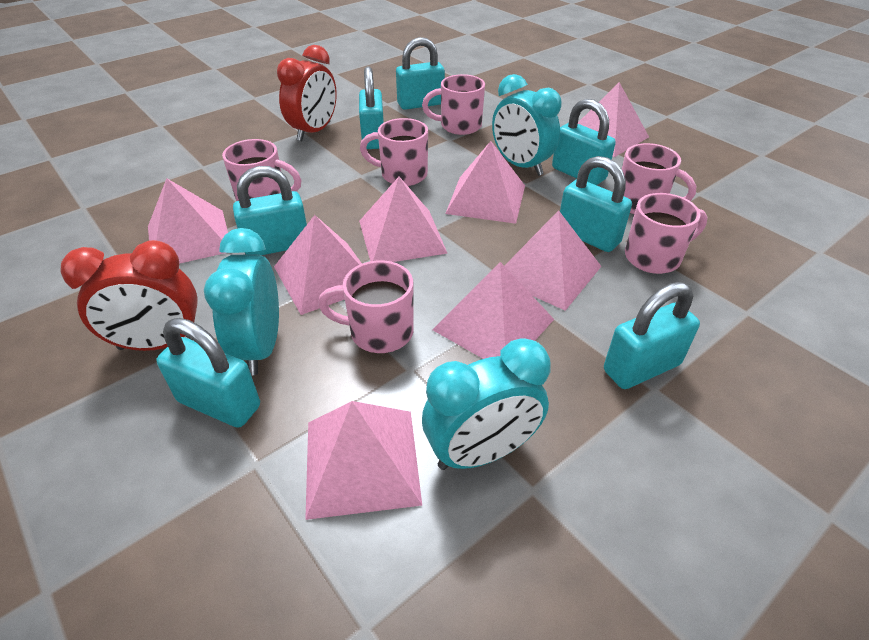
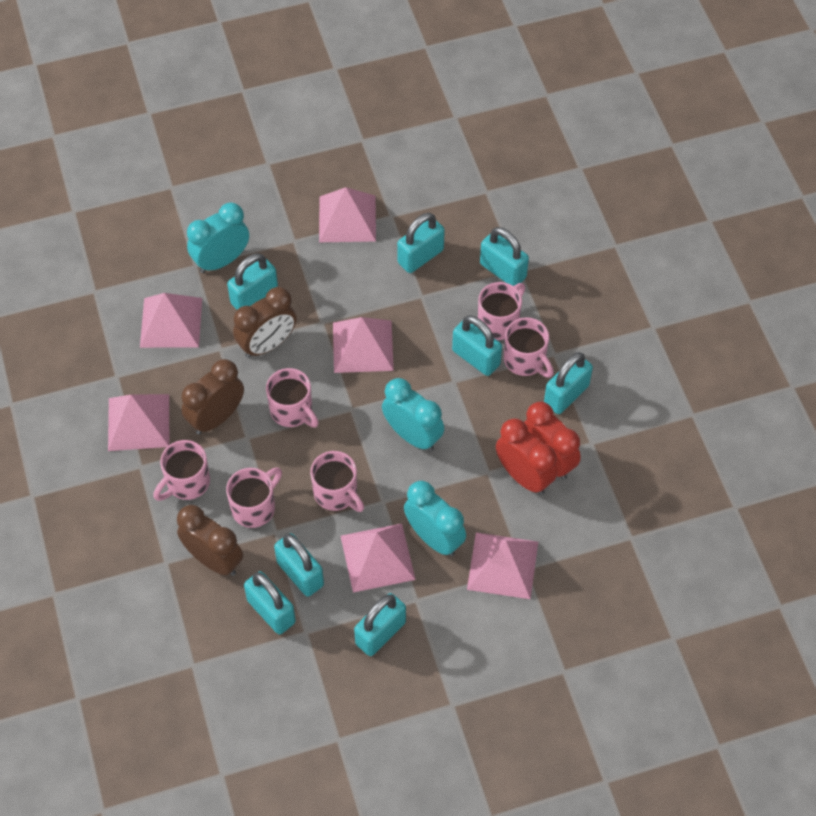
brown clock: none = 0 -> [177,505,243,576] [181,359,244,435] [233,287,297,358] = 3
pink pyramid: [148,178,228,264] [274,215,362,315] [305,401,422,520] [359,177,448,262] [432,262,554,359] [445,141,525,224] [504,210,601,311] [578,82,649,157] = 8 -> [108,394,169,451] [140,293,202,348] [319,187,376,242] [333,317,394,373] [341,523,416,592] [467,532,538,599] = 6
turquoise padlock: [156,318,260,428] [233,166,307,255] [359,66,384,149] [396,37,445,110] [552,99,616,185] [560,156,632,252] [604,282,700,389] = 7 -> [227,253,278,310] [244,571,296,634] [274,533,324,597] [354,593,406,656] [397,213,445,273] [452,315,502,376] [480,227,529,286] [544,352,593,414] = 8

